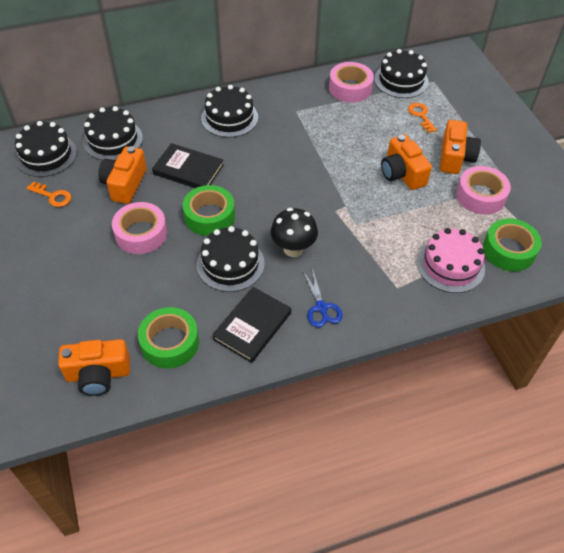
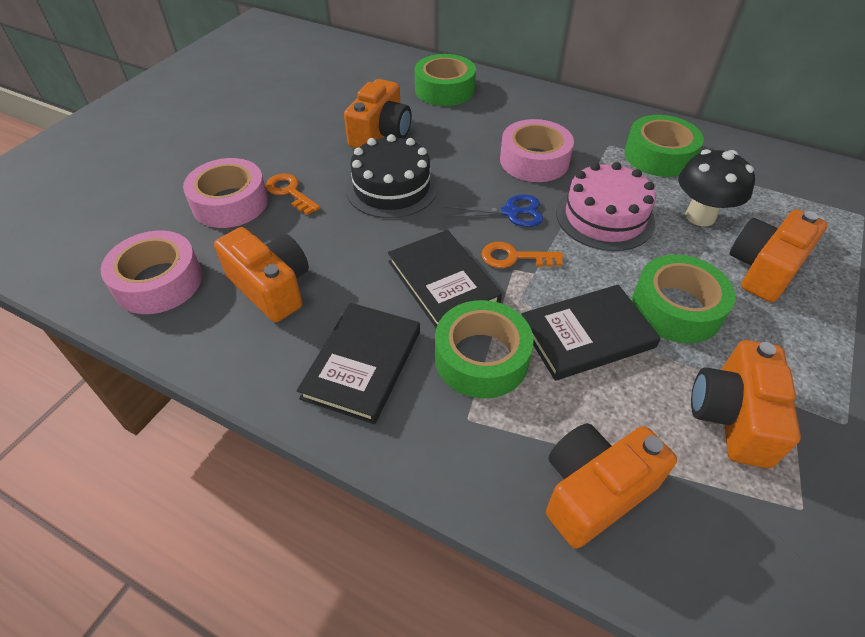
black book: [152,143,224,188] [212,287,291,363] = 2 -> [297,303,420,424] [388,230,502,328] [521,285,661,381] = 3
black cake: [15,121,77,177] [83,106,143,160] [197,226,265,292] [201,85,258,137] [374,49,429,98] = 5 -> [346,134,438,218] = 1
green tape: [138,307,199,369] [183,185,235,236] [483,218,542,271] = 3 -> [415,54,476,106] [435,300,533,398] [624,115,704,177] [632,255,735,343] = 4
orange camera: [58,339,130,396] [98,146,147,204] [381,134,432,190] [440,120,481,174] = 4 -> [214,227,309,322] [344,79,412,148] [546,423,677,549] [691,340,801,468] [730,209,827,302] = 5

